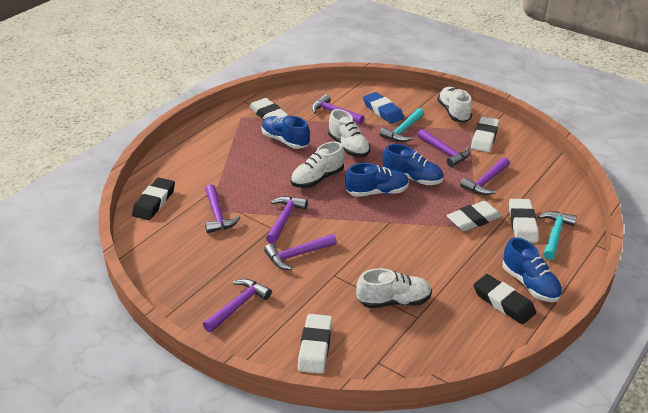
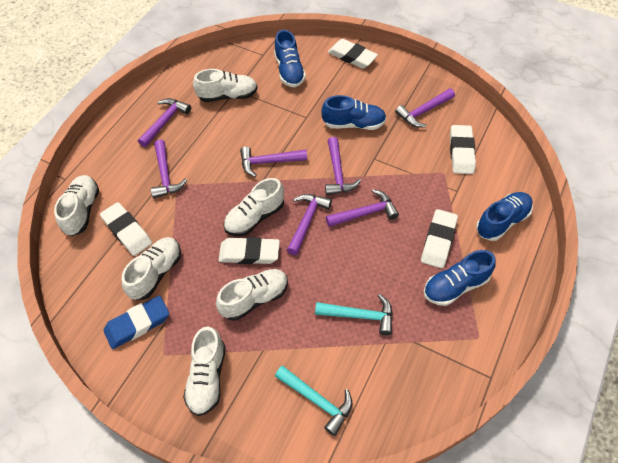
black eraser: [132,178,175,220] [473,274,536,324] = 2 -> none = 0
white shoe: [291,142,344,188] [328,109,370,157] [356,268,432,308] [437,87,472,122] = 4 -> [54,175,99,237] [122,237,181,300] [183,327,226,416] [193,69,258,102] [216,269,288,321] [223,178,284,236] = 6

